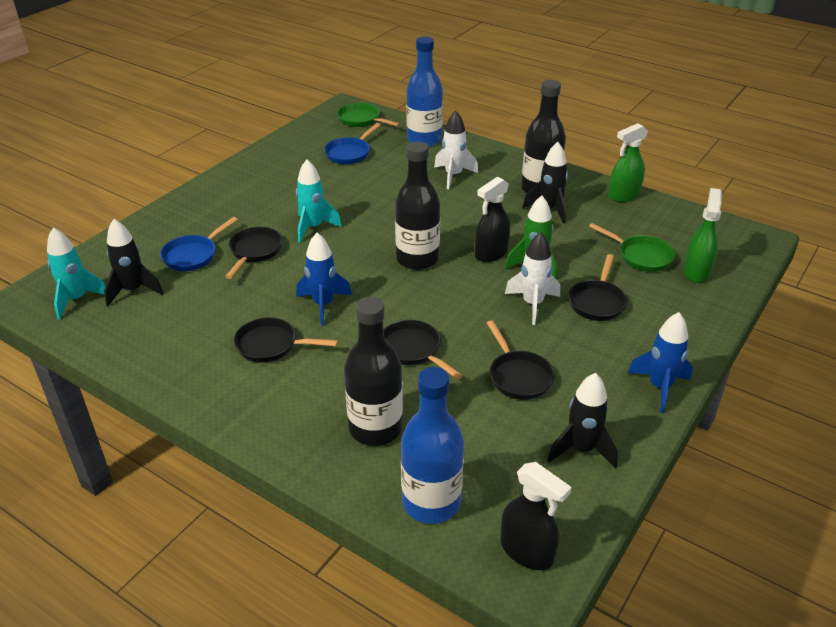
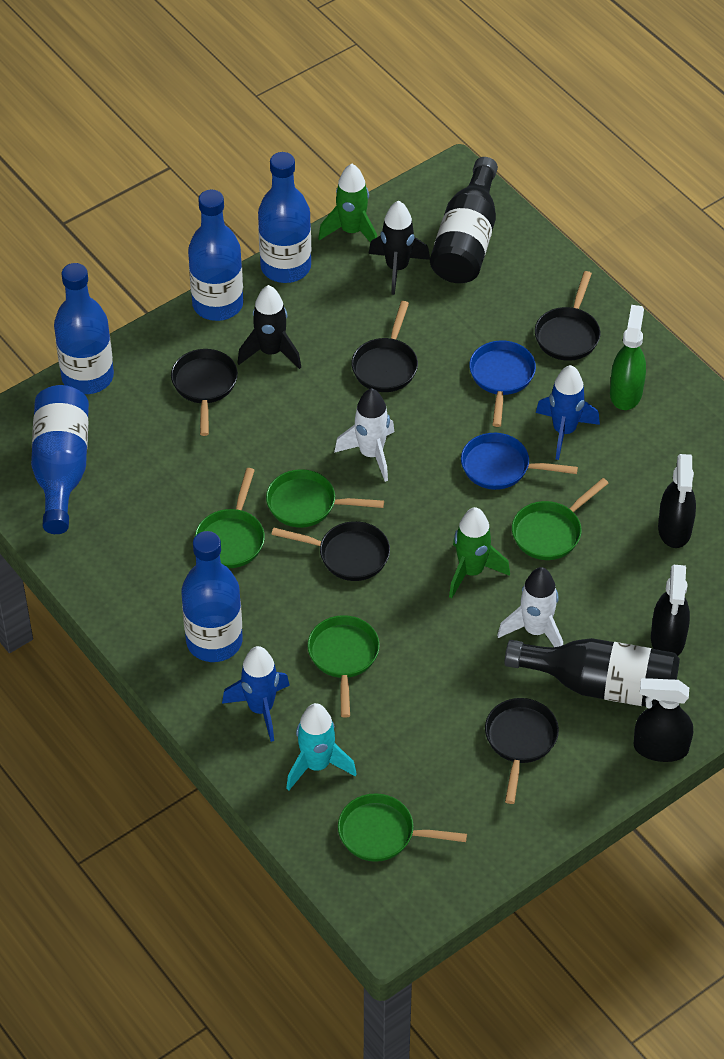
black bottle: [344,296,403,446] [395,141,440,270] [521,80,566,193] = 3 -> [430,157,498,283] [504,638,680,706] = 2
black rocket: [104,219,163,306] [522,142,568,223] [547,373,618,468] = 3 -> [237,285,301,369] [368,200,430,295] = 2
black spray bottle: [475,177,510,262] [501,462,572,570] = 2 -> [634,678,693,762] [651,565,690,656] [658,454,696,548] = 3
blue bottle: [401,367,464,524] [406,36,443,147] = 2 -> [31,385,89,534] [54,263,114,394] [181,531,243,662] [188,190,243,321] [258,152,311,283] = 5
green pan: [337,103,400,127] [589,223,676,272] = 2 -> [195,468,265,568] [266,469,384,528] [307,615,380,718] [338,793,467,862] [512,478,609,560] = 5
green rocket: [505,196,557,280] = 1 -> [318,163,377,242] [449,507,510,598] = 2
green spray bottle: [608,123,648,202] [683,188,722,283] = 2 -> [610,305,646,410] = 1
turquoise rocket: [47,227,106,319] [296,159,342,243] = 2 -> [286,703,357,791] = 1

